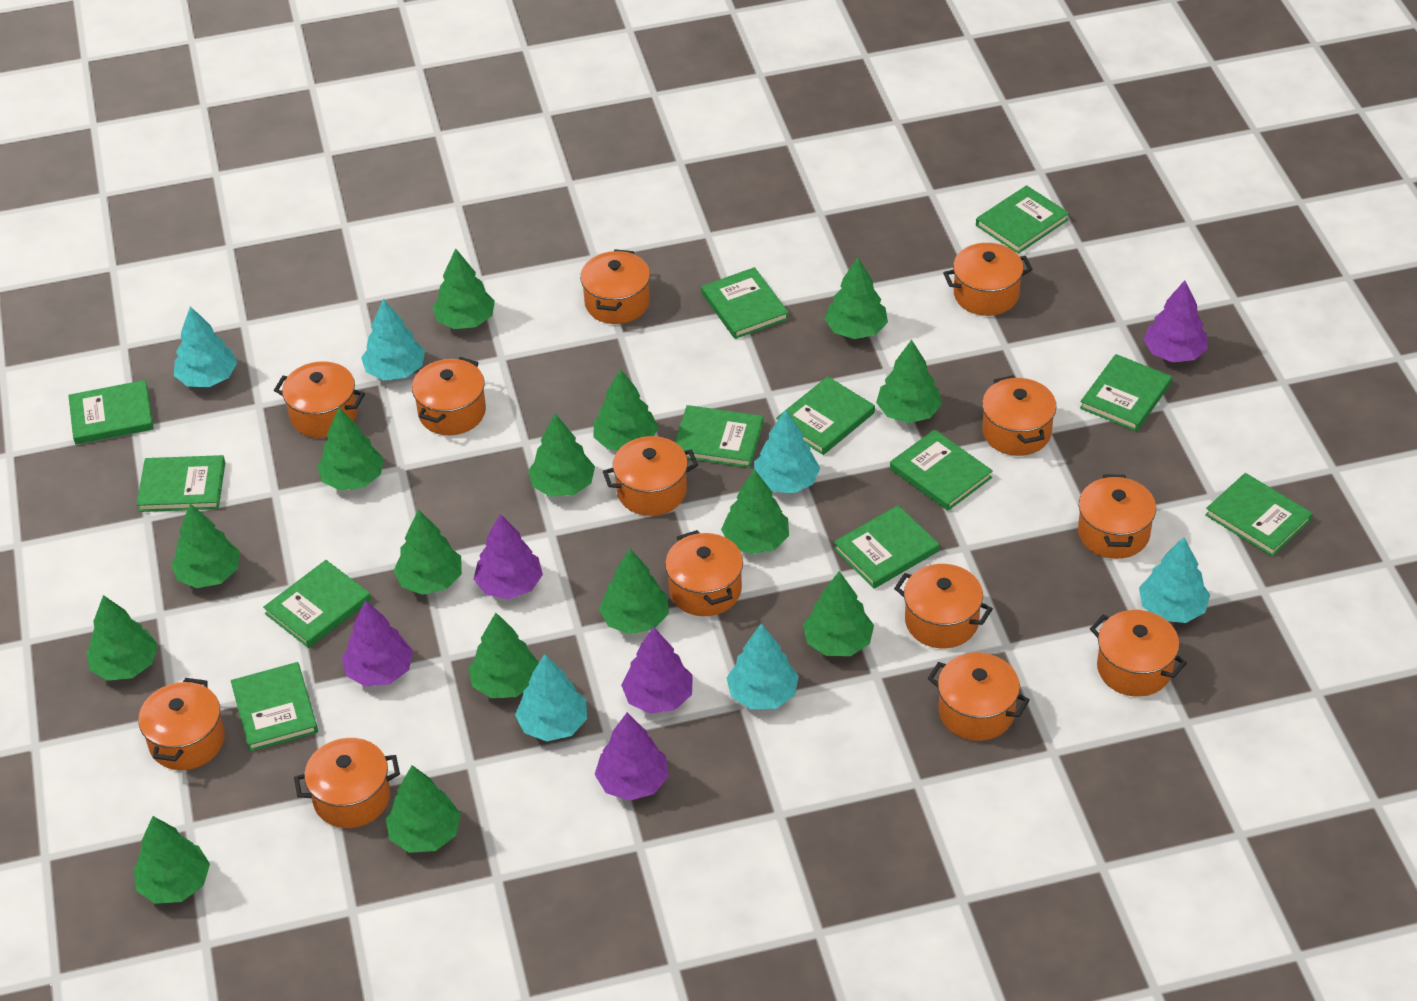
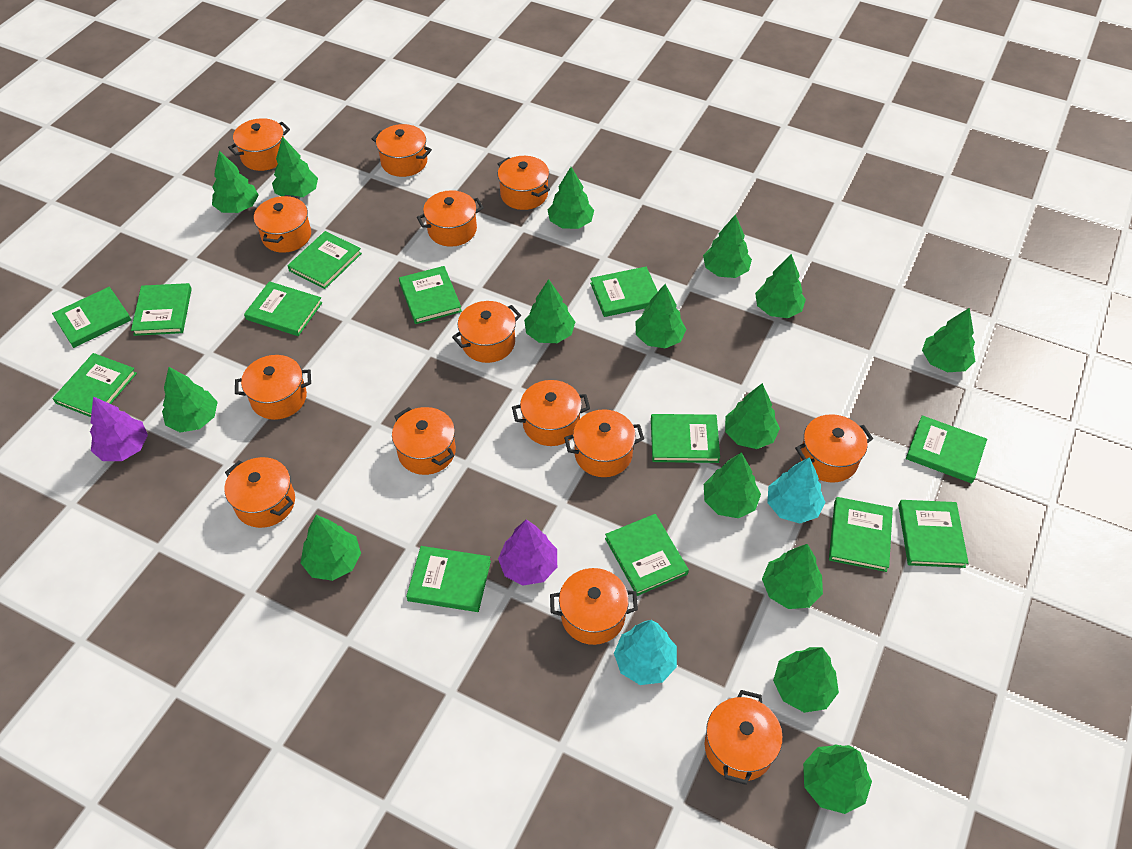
green book: [68,380,154,445] [137,455,225,512] [231,662,318,752] [263,560,371,648] [675,405,763,468] [701,267,789,339] [776,376,875,455] [834,505,939,589] [890,429,993,511] [976,185,1069,254] [1080,354,1172,431] [1205,473,1313,557] = 12 -> [52,287,131,348] [52,353,137,417] [131,283,192,336] [244,281,323,336] [287,231,362,289] [399,266,462,324] [406,546,491,612] [590,267,658,317] [605,514,689,596] [651,414,720,463] [829,497,893,572] [898,500,968,568] [906,415,987,483] = 13
orange pot: [138,678,225,770] [274,361,365,438] [294,738,400,828] [412,357,486,435] [580,249,650,324] [603,436,698,516] [665,530,743,616] [894,564,993,648] [928,653,1030,741] [943,243,1033,316] [982,375,1057,456] [1078,474,1156,559] [1090,610,1187,697] = 13 -> [225,457,295,528] [228,118,290,171] [235,355,311,420] [254,195,311,253] [372,124,432,177] [392,407,456,475] [417,190,484,247] [452,301,521,363] [498,156,550,210] [512,380,590,446] [550,568,638,645] [564,409,644,477] [705,690,783,785] [795,414,873,483] = 14
purple tree: [342,601,413,687] [473,514,543,599] [594,713,669,801] [621,627,693,714] [1143,280,1208,362] = 5 -> [90,396,148,461] [498,520,557,586] = 2
turquoise tree: [174,306,237,387] [361,299,425,380] [515,654,587,741] [727,623,799,709] [754,410,820,494] [1139,537,1210,623] = 6 -> [614,620,677,685] [767,457,825,524] = 2

